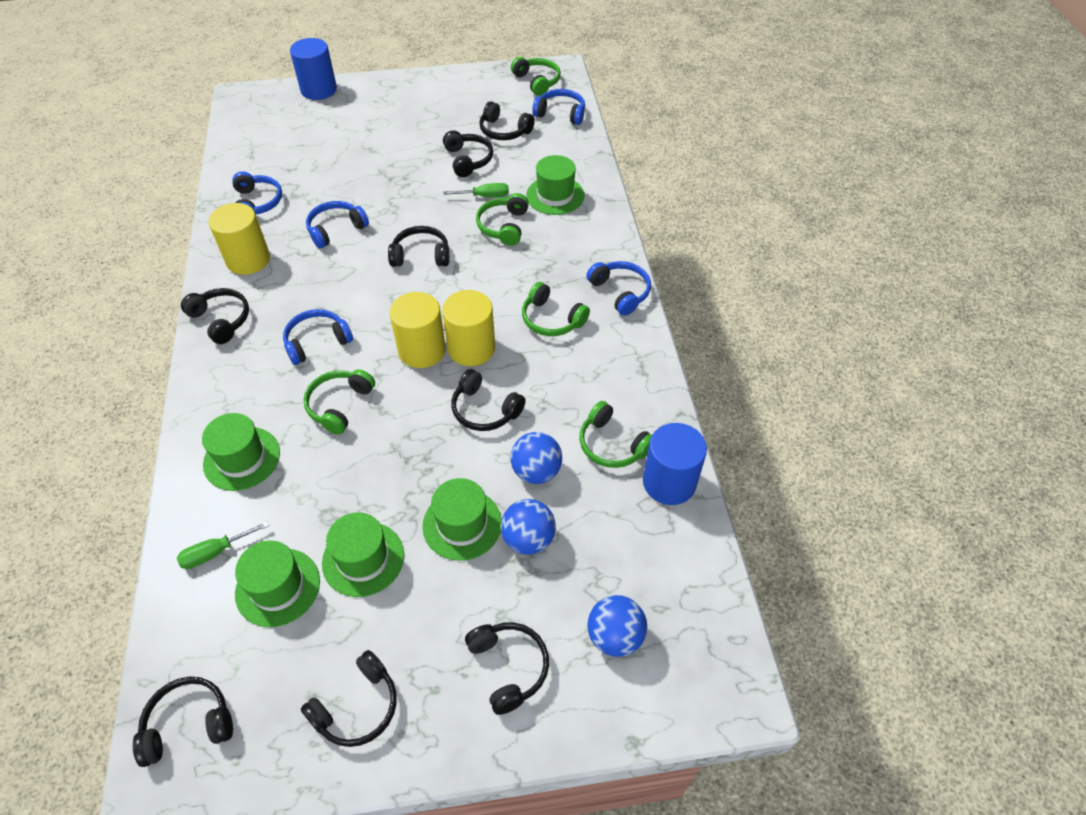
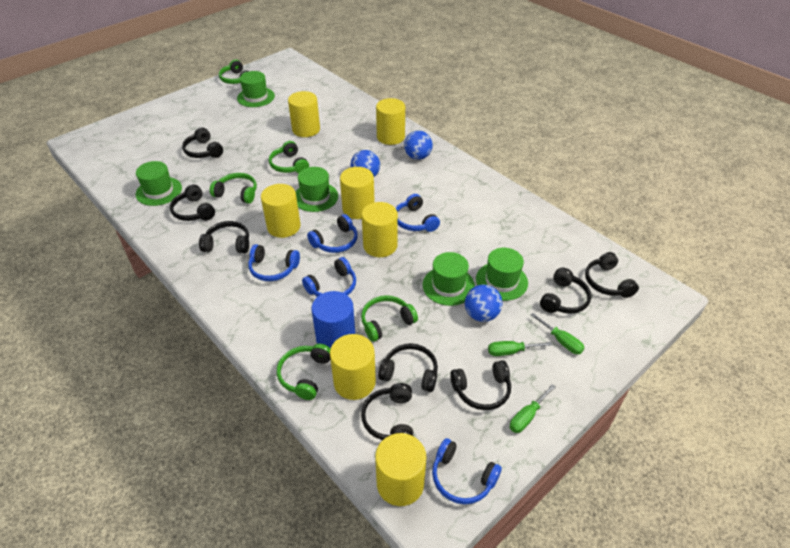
blue cylinder: [290,38,337,100] [643,423,707,505] = 2 -> [312,291,355,348] = 1
green screwdriver: [177,521,269,569] [444,183,509,197] = 2 -> [488,341,552,356] [510,384,556,433] [531,313,585,354] = 3
yellow cylinder: [209,203,270,275] [389,292,446,368] [442,290,495,366] = 3 -> [261,184,301,238] [288,91,320,137] [330,334,376,400] [340,167,375,219] [362,202,398,257] [375,433,426,506] [376,98,405,145] = 7

